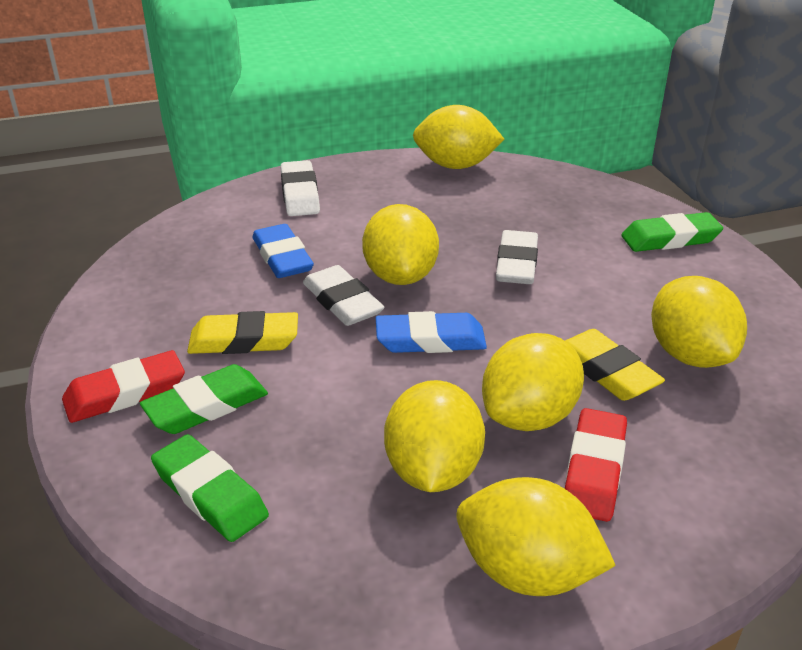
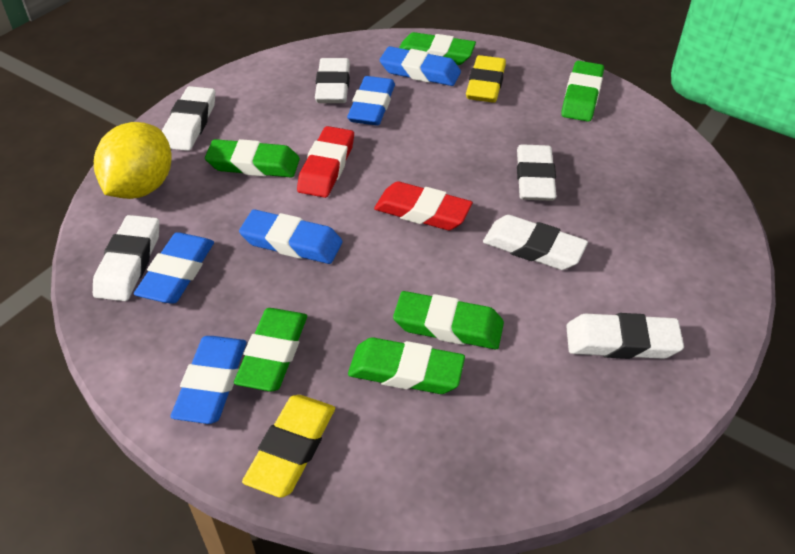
blue eraser: [252,224,314,278] [376,311,487,353] = 2 -> [134,232,214,304] [171,336,246,424] [239,209,343,264] [347,76,395,126] [380,46,461,86] = 5
green eraser: [140,364,268,434] [151,434,269,542] [622,212,723,252] = 3 -> [205,139,300,178] [234,308,307,392] [348,337,465,394] [393,291,504,349] [399,32,476,65] [561,61,604,122] = 6
white eraser: [280,160,320,216] [303,265,384,326] [496,230,538,284] = 3 -> [93,215,160,301] [162,86,215,151] [315,58,350,103] [483,215,588,270] [517,144,557,201] [566,313,684,359] = 6
yellow lemon: [362,204,439,285] [384,380,485,492] [413,105,504,169] [456,477,616,596] [482,333,584,431] [651,276,747,368] = 6 -> [94,122,172,199] = 1

